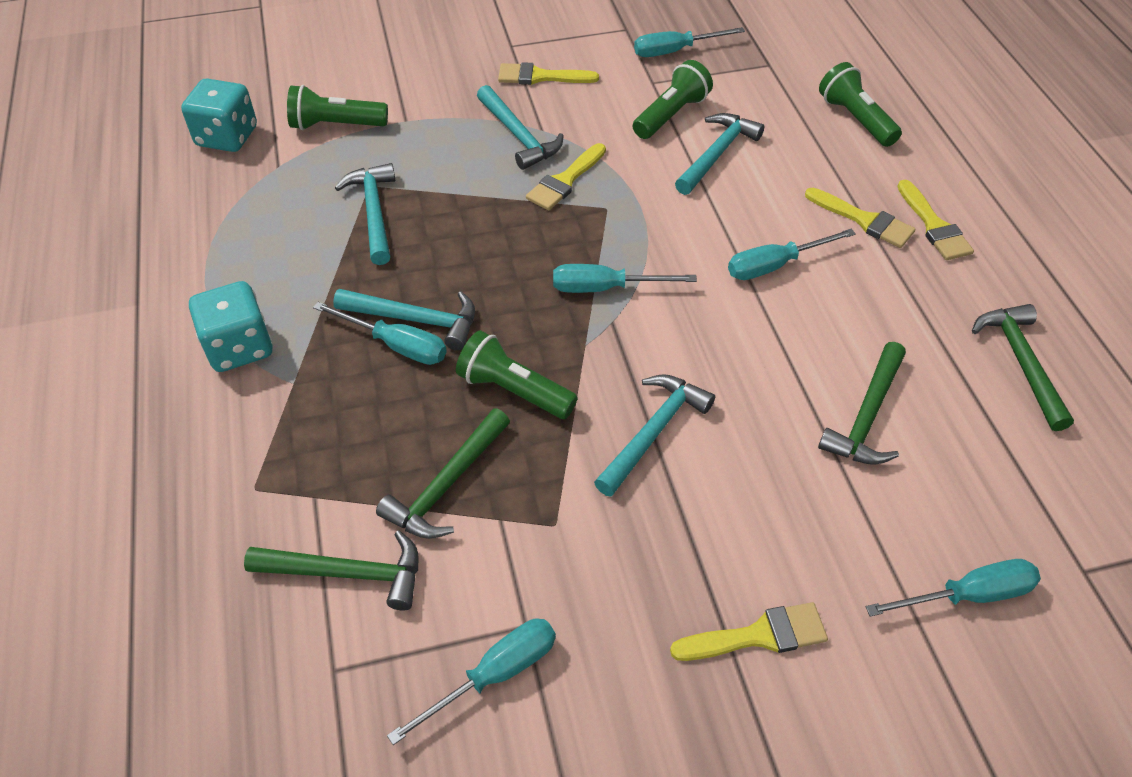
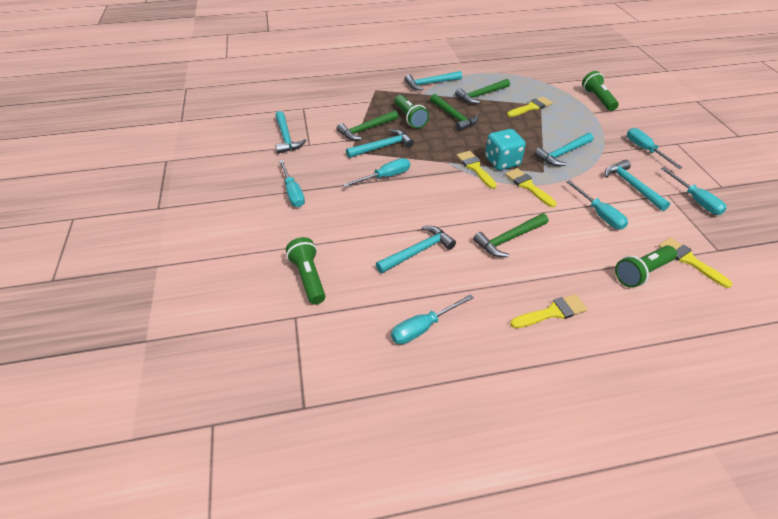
turquoise dice: [181,78,257,152] [189,281,273,372] = 2 -> [485,129,526,170] = 1
turquoise hammer: [333,289,475,351] [335,163,395,265] [477,85,564,170] [594,374,715,497] [675,113,764,195] = 5 -> [275,111,307,154] [346,129,414,158] [376,226,456,273] [404,71,462,90] [534,133,593,166] [605,160,670,211] = 6

